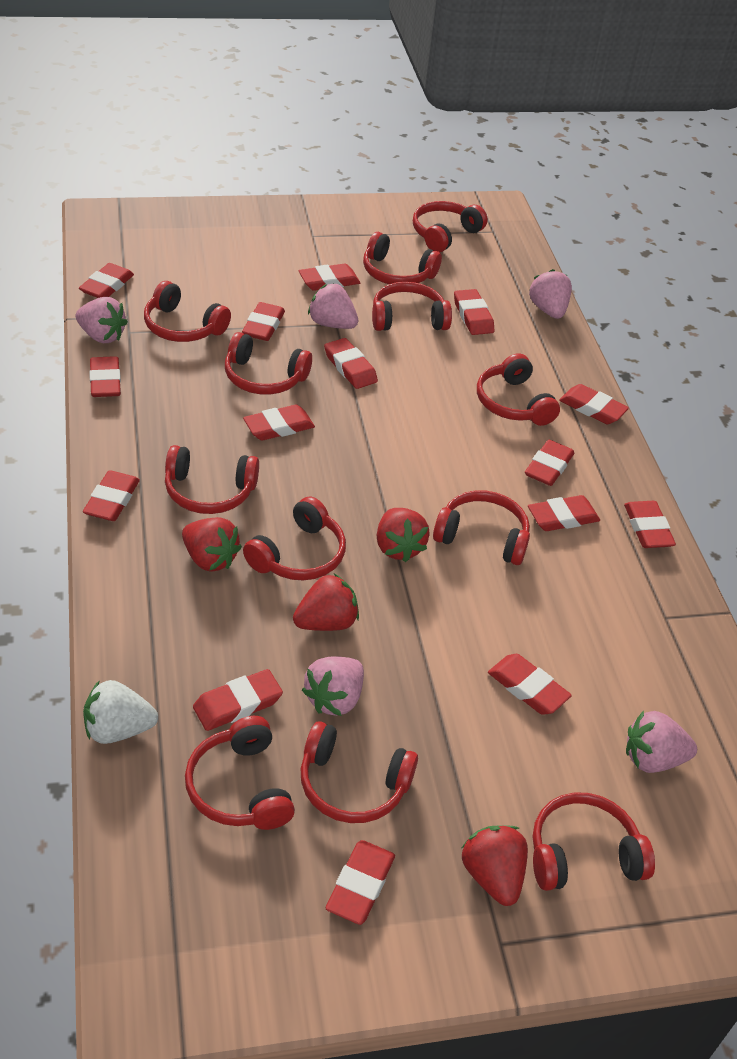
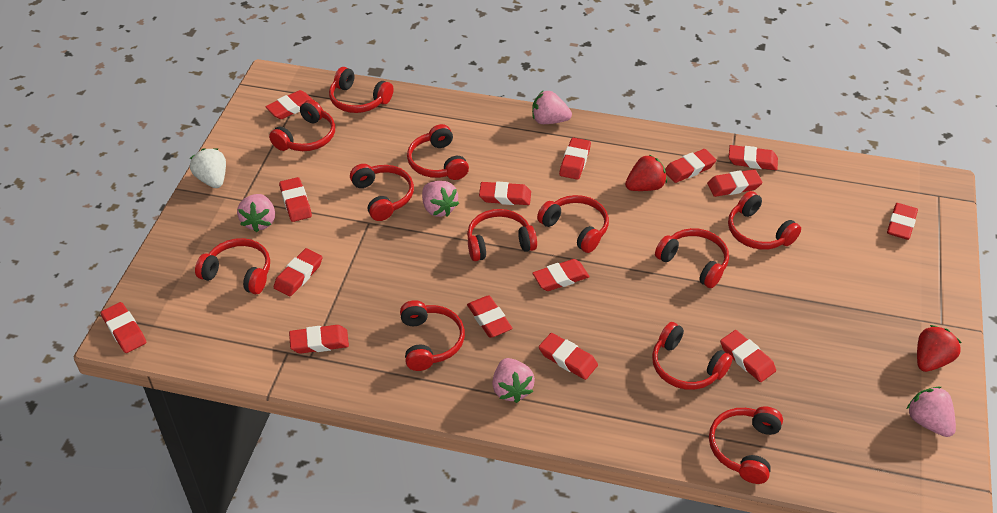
red strawberry: [182,517,242,571] [293,573,359,631] [377,508,430,562] [462,825,528,906] = 4 -> [625,154,667,191] [917,325,961,372] = 2

